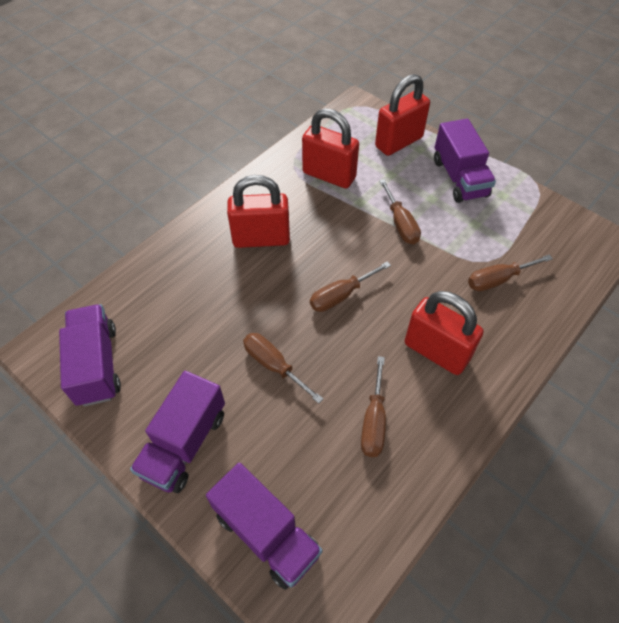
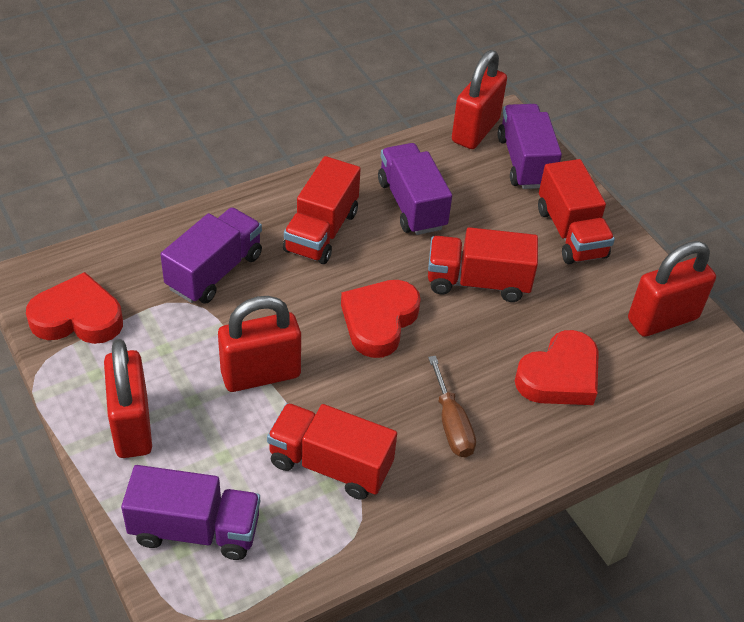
brown screwdriver: [243,333,323,404] [310,261,391,312] [361,356,386,457] [379,179,421,244] [468,254,553,291] = 5 -> [428,356,476,457] = 1
red heart: none = 0 -> [26,272,123,344] [341,280,421,358] [515,330,599,405] = 3
red truck: none = 0 -> [267,403,397,500] [283,156,361,264] [428,227,538,302] [538,159,615,264] = 4

